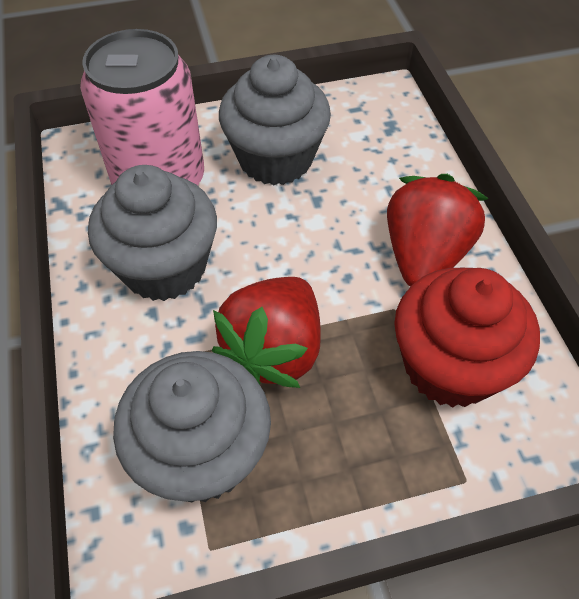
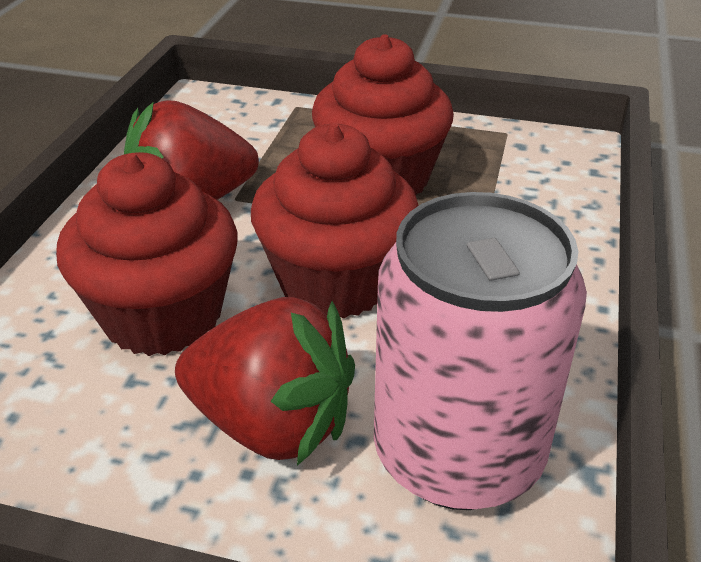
grey cupcake: [88,165,217,301] [113,351,271,502] [219,55,331,185] = 3 -> none = 0
red cupcake: [394,268,540,408] = 1 -> [56,152,238,356] [251,123,418,318] [312,34,454,195] = 3

